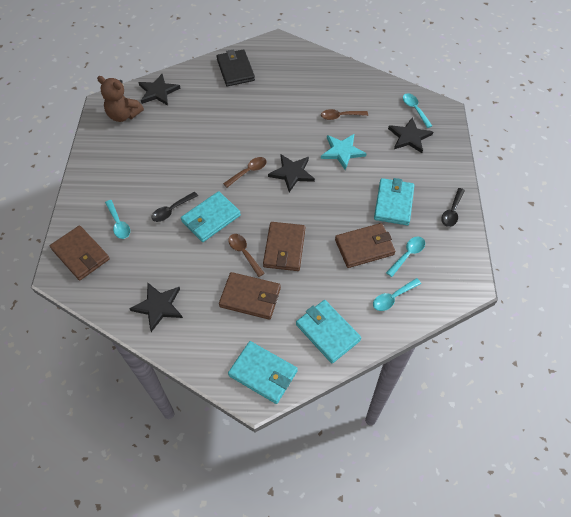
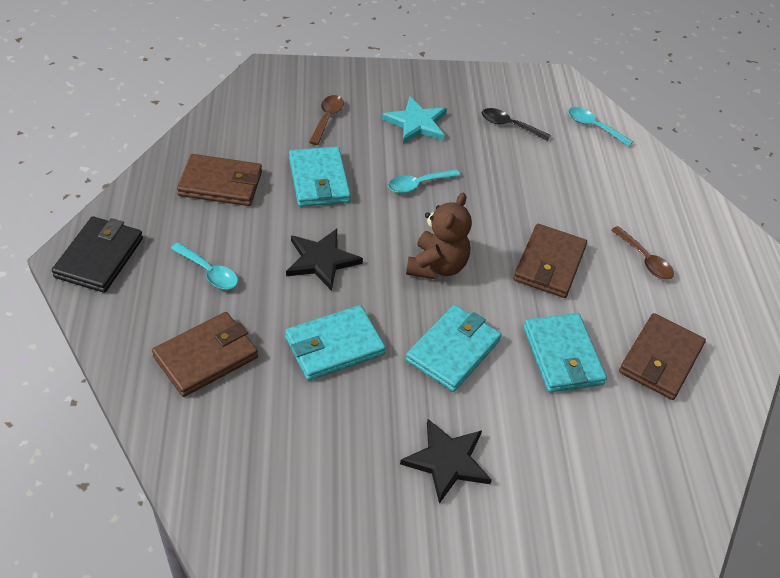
black spoon: [152,192,198,222] [441,188,465,227] = 2 -> [482,108,551,141] = 1
black star: [129,283,183,332] [138,74,181,106] [268,154,315,192] [388,117,433,153] = 4 -> [286,229,363,291] [400,419,492,504] = 2
brown spoon: [223,157,267,188] [228,234,265,277] [321,109,368,120] = 3 -> [309,95,344,145] [611,226,674,279] = 2
turquoise spoon: [105,200,130,239] [373,278,421,311] [386,237,425,277] [403,93,432,128] = 4 -> [171,242,238,289] [388,169,461,193] [568,107,633,147] = 3

